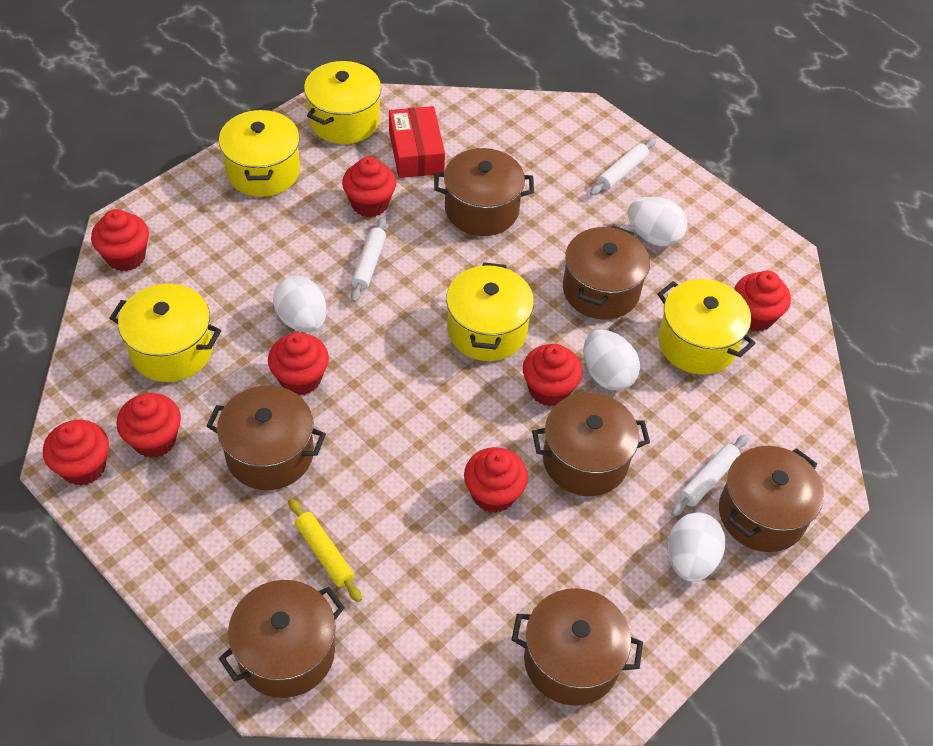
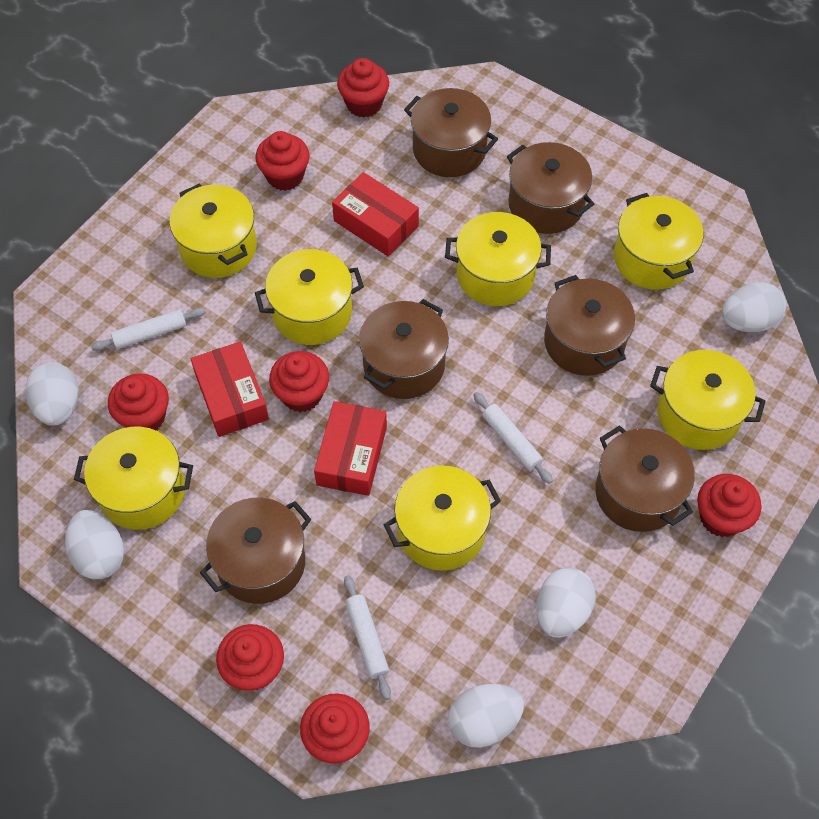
brown pot: [206,386,326,490] [219,580,345,698] [434,148,534,236] [511,588,643,706] [532,393,650,496] [563,225,650,320] [719,446,824,552] = 7 -> [200,498,311,604] [359,299,449,399] [404,88,498,177] [507,142,594,234] [544,275,635,376] [595,425,695,532] = 6
red box: [389,106,445,178] = 1 -> [191,342,269,437] [314,401,387,496] [332,172,419,257] = 3
red cupcake: [43,420,109,486] [91,209,149,271] [116,393,181,458] [268,332,329,395] [342,157,396,217] [464,447,528,513] [523,344,583,406] [734,271,791,332] = 8 -> [108,373,169,430] [216,624,284,691] [255,131,310,191] [269,351,329,412] [300,693,370,763] [337,58,389,118] [697,474,762,537] = 7
white egg: [273,276,327,333] [583,330,640,391] [628,197,687,246] [668,512,726,582] = 4 -> [25,362,79,426] [65,510,124,579] [448,684,524,748] [536,568,596,638] [722,282,786,332] = 5
yellow pot: [110,284,221,382] [219,109,300,197] [304,61,381,144] [446,262,534,361] [657,279,756,375] = 5 -> [74,427,193,530] [169,184,257,278] [255,249,364,345] [384,466,501,571] [445,212,551,306] [614,193,703,290] [650,350,766,450] = 7
yellow rolling pin: [288,499,362,602] = 1 -> none = 0

